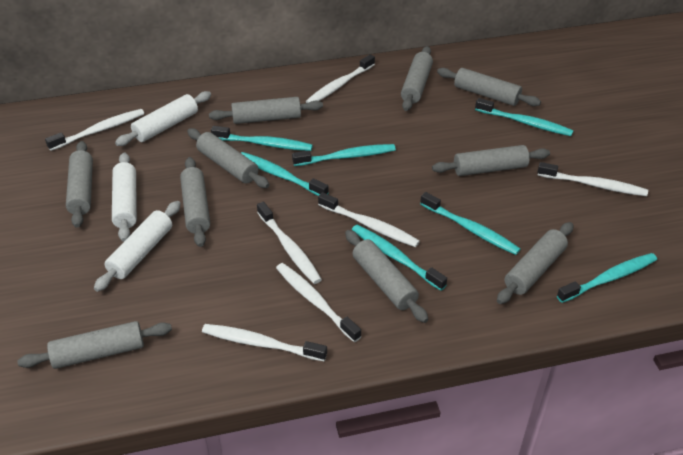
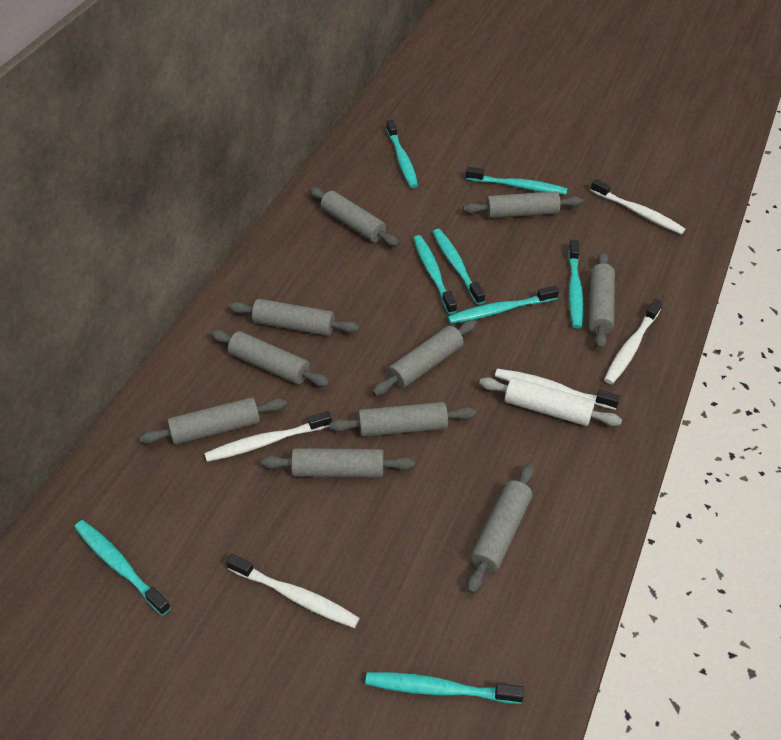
turquoise toothbrush: [211,126,313,151] [241,152,329,196] [292,144,396,166] [352,224,447,291] [420,192,521,255] [475,98,574,136] [557,253,657,303] = 7 -> [74,520,171,616] [365,672,524,704] [386,119,418,188] [413,235,457,314] [433,229,485,305] [448,285,559,324] [466,167,568,195] [568,240,584,329] = 8
white rolling pin: [94,201,181,292] [112,152,137,242] [115,91,211,146] = 3 -> [479,377,622,426] = 1
white toothbrush: [45,109,144,151] [202,324,327,361] [257,202,322,284] [276,263,361,342] [306,54,375,103] [318,192,420,247] [537,162,648,196] = 7 -> [205,411,332,462] [226,554,360,628] [495,369,620,410] [590,179,686,235] [604,299,663,384] = 5

